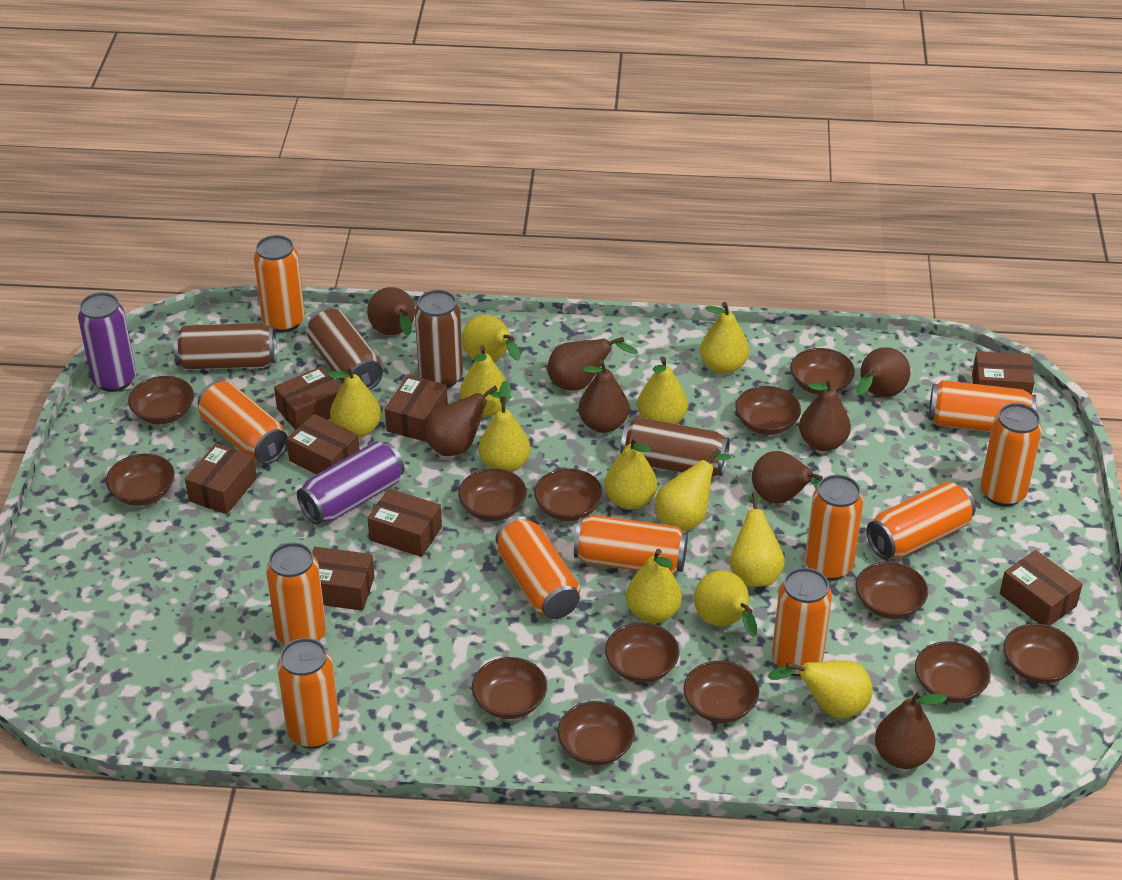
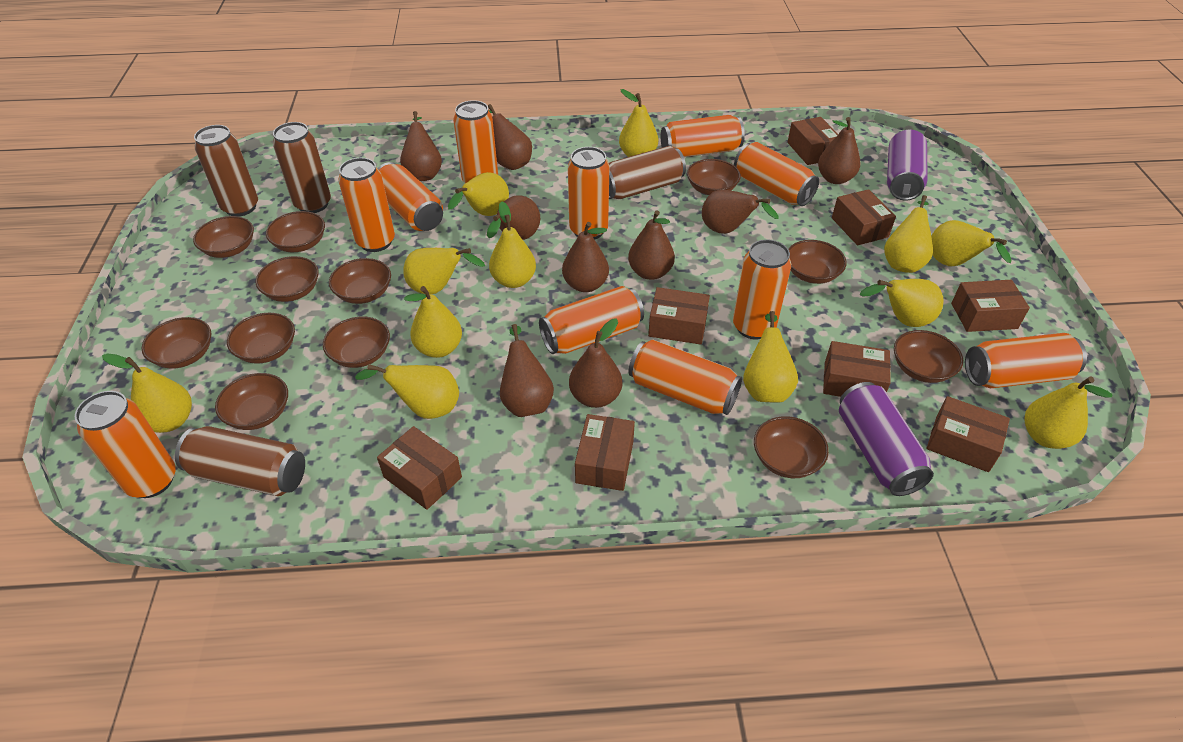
brown bowl: [106,454,175,506] [128,376,194,424] [458,468,527,521] [472,657,547,719] [534,468,603,521] [558,701,635,766] [605,622,680,683] [683,661,759,723] [735,386,801,435] [790,348,855,395] [856,562,928,619] [915,641,991,703] [1004,623,1079,684] = 13 -> [141,317,211,369] [193,216,254,258] [215,373,288,430] [227,313,295,364] [255,256,319,302] [266,211,325,252] [323,317,390,368] [329,258,391,304] [687,159,741,195] [754,416,829,478] [788,240,847,284] [894,330,963,383] = 12
brown pear: [367,287,415,336] [425,385,512,456] [547,337,638,391] [578,360,629,433] [752,451,823,504] [799,378,851,451] [856,347,910,397] [875,690,947,769] = 8 -> [400,111,442,181] [487,195,540,240] [488,104,532,170] [500,324,554,417] [562,222,609,292] [569,318,622,408] [628,210,675,280] [702,190,779,234] [818,117,860,184] = 9

